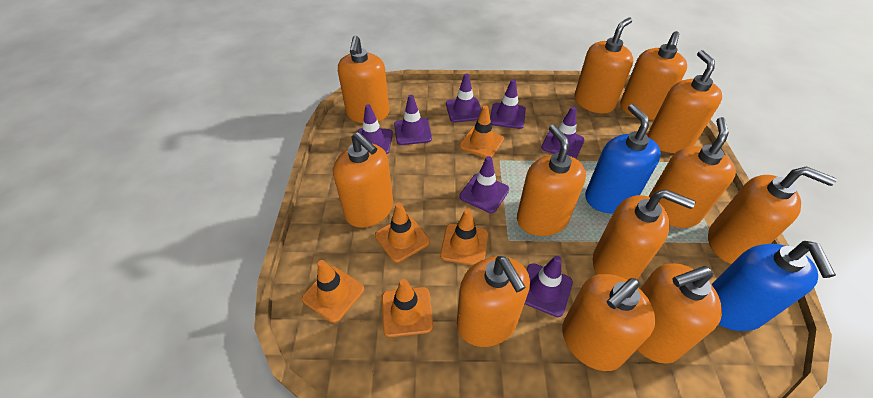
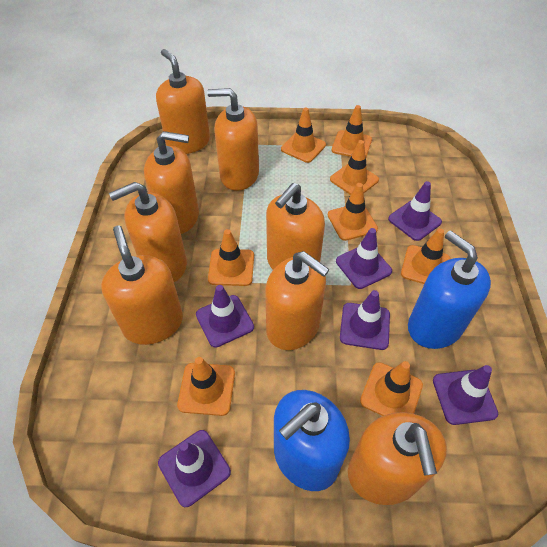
orange soap dispenser: [333,132,393,228] [338,35,389,123] [457,256,530,347] [517,124,586,236] [562,274,656,371] [574,17,633,113] [593,189,695,280] [620,31,687,120] [637,263,722,364] [647,50,722,153] [648,117,736,228] [708,166,837,264] = 12 -> [101,226,183,345] [109,182,187,282] [144,131,199,234] [156,49,210,154] [207,88,259,191] [265,251,330,350] [266,183,325,270] [348,412,447,505] = 8
orange traffic cone: [302,260,364,323] [375,203,430,263] [382,279,433,337] [440,209,488,265] [459,105,504,158] = 5 -> [177,357,235,416] [208,229,254,286] [281,108,326,163] [328,183,378,241] [330,140,379,195] [331,105,372,157] [360,361,423,416] [401,228,450,284] = 8
purple traffic cone: [358,104,393,154] [394,95,432,145] [446,73,482,123] [459,156,509,213] [490,79,526,129] [525,256,573,317] [541,107,585,159] = 7 -> [158,430,231,507] [196,285,254,348] [336,228,392,289] [340,290,390,350] [388,181,442,241] [433,365,498,425] = 6

